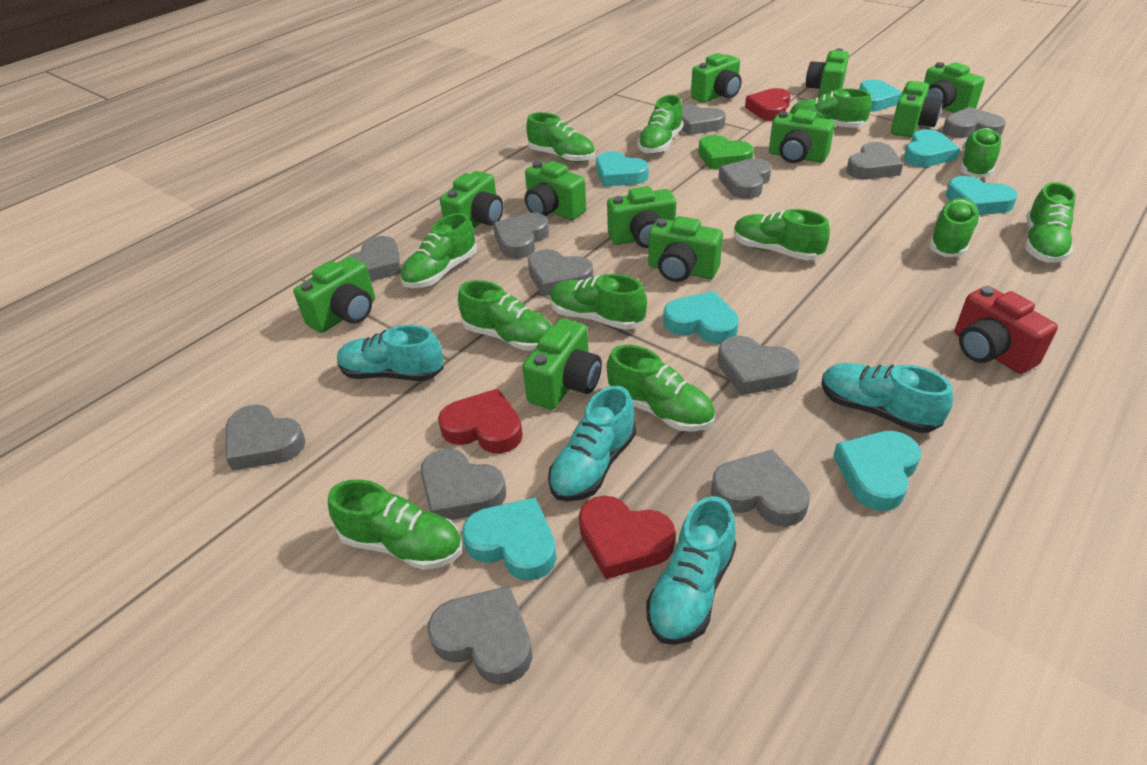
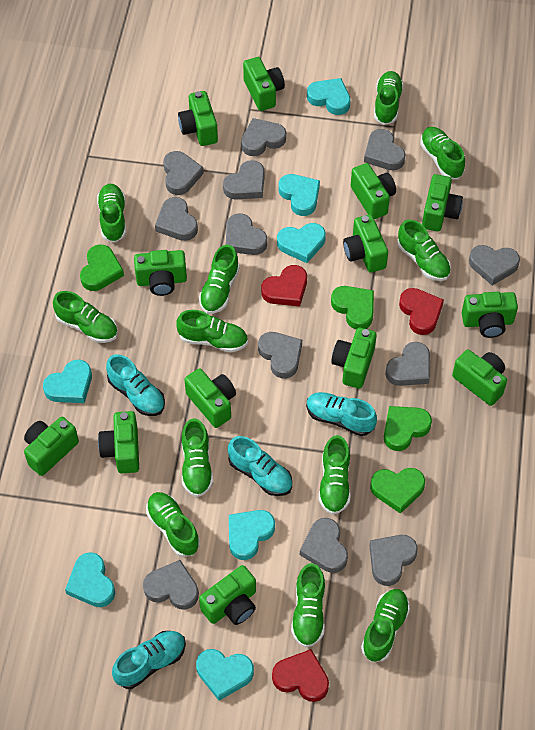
green camera: [293,256,375,333] [440,171,503,228] [522,318,602,410] [525,161,586,220] [607,186,676,248] [648,216,723,282] [691,53,742,103] [769,109,835,163] [806,48,849,97] [891,81,943,137] [924,62,985,113] = 11 -> [24,417,79,476] [98,411,139,474] [134,250,187,296] [178,91,218,146] [184,368,236,428] [199,565,256,625] [243,57,285,111] [331,328,377,389] [343,214,388,273] [351,163,396,219] [422,174,463,231] [452,349,507,406] [462,292,518,338] = 13
green heart: [698,135,754,169] = 1 -> [80,245,124,291] [331,286,374,329] [370,468,425,514] [384,406,432,451] = 4
red camera: [954,286,1058,374] = 1 -> none = 0

